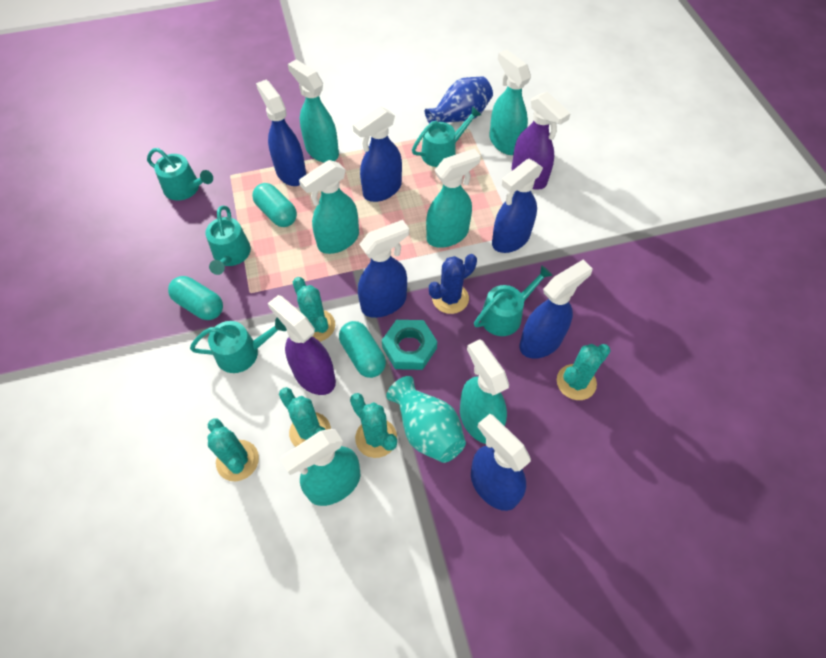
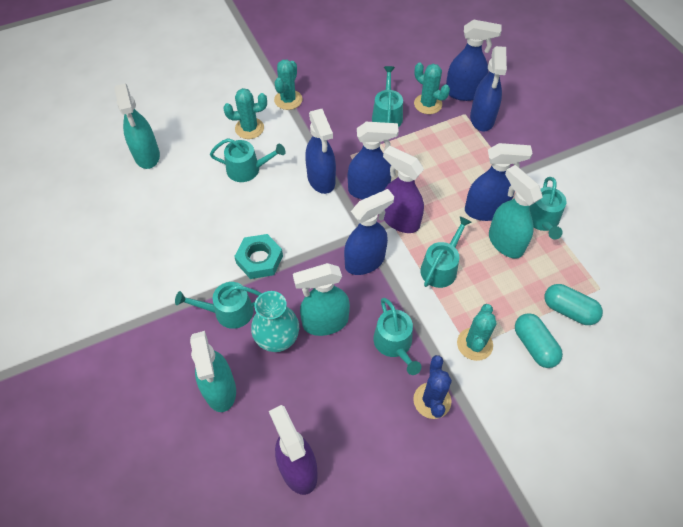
blue vase: [425,76,493,123] = 1 -> none = 0
turquoise cactus: [207,418,259,481] [279,387,331,447] [293,277,335,342] [350,393,397,458] [557,344,610,400] = 5 -> [223,88,267,139] [274,59,302,110] [414,62,450,114] [457,304,496,361] = 4
turquoise capsule: [168,276,223,320] [252,183,297,227] [339,321,386,378] = 3 -> [515,313,563,368] [545,284,603,325] = 2
turquoise spray bottle: [281,429,360,506] [288,60,339,163] [299,160,359,254] [426,149,481,248] [460,339,509,444] [489,50,531,155] = 6 -> [114,83,160,169] [190,331,236,412] [293,263,350,336] [489,165,543,259] = 4
turquoise watering can: [147,148,213,201] [190,318,287,373] [205,206,251,275] [412,106,481,167] [474,265,553,336] = 5 -> [175,282,262,329] [210,138,285,182] [372,66,403,127] [373,298,421,375] [420,216,471,288] [530,177,566,240] = 6

